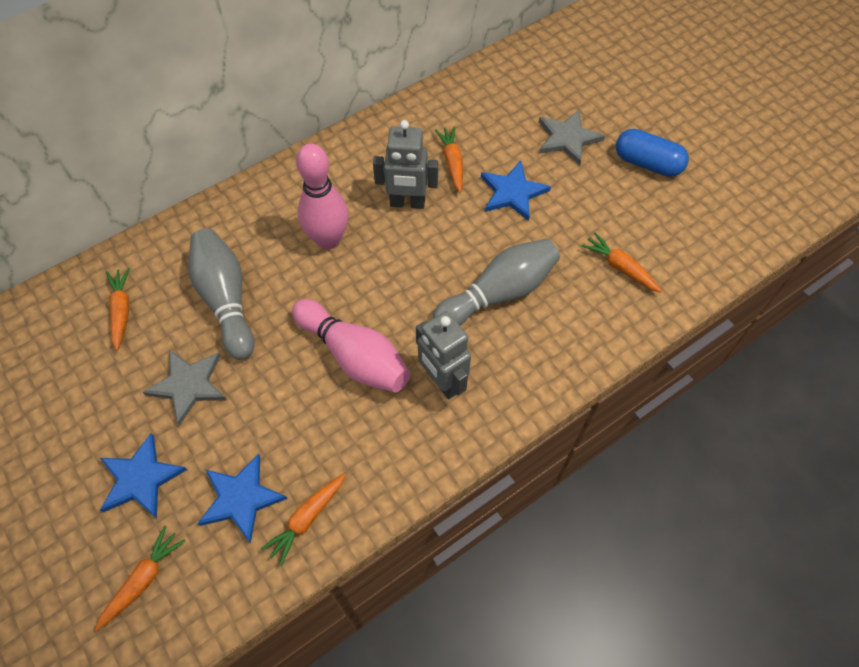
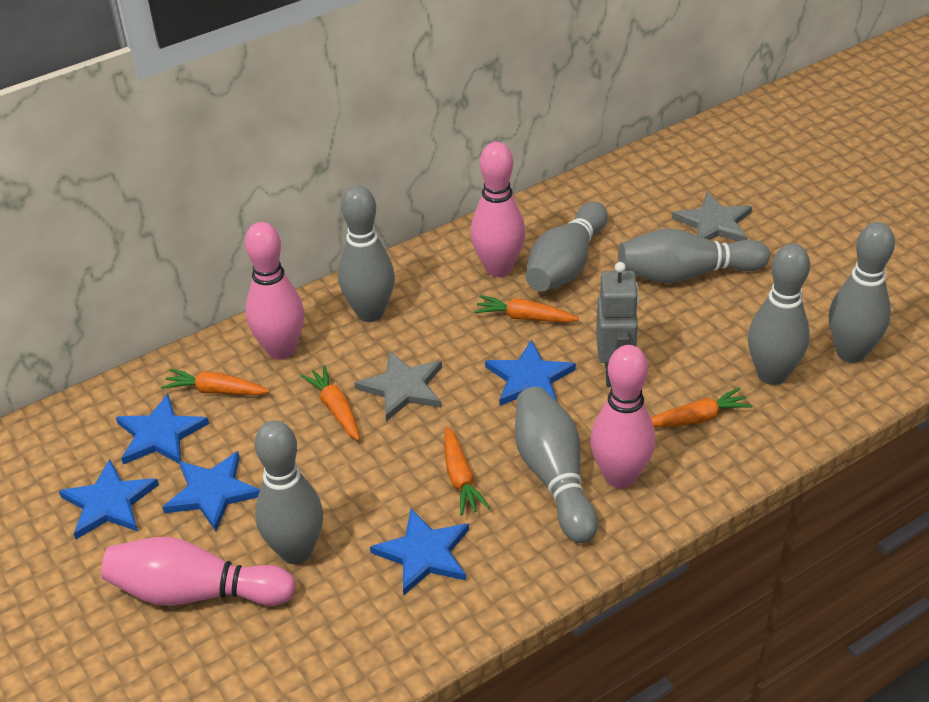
blue capsule: [616,129,689,177] = 1 -> none = 0
blue star: [100,433,187,518] [197,454,288,543] [481,161,551,221] = 3 -> [59,459,159,539] [116,394,209,464] [163,451,260,531] [370,508,469,595] [485,340,576,406] = 5
grey bowling pin: [188,229,255,360] [433,239,560,325] = 2 -> [255,420,323,564] [338,185,395,322] [515,387,598,543] [526,202,608,292] [618,228,770,283] [748,244,810,385] [829,222,895,363] = 7
grey robot: [373,120,438,209] [416,311,471,399] = 2 -> [596,262,639,387] = 1
pink bowling pin: [292,299,411,393] [296,143,348,250] = 2 -> [101,537,296,606] [245,222,304,360] [471,142,525,277] [591,345,655,489] = 4

